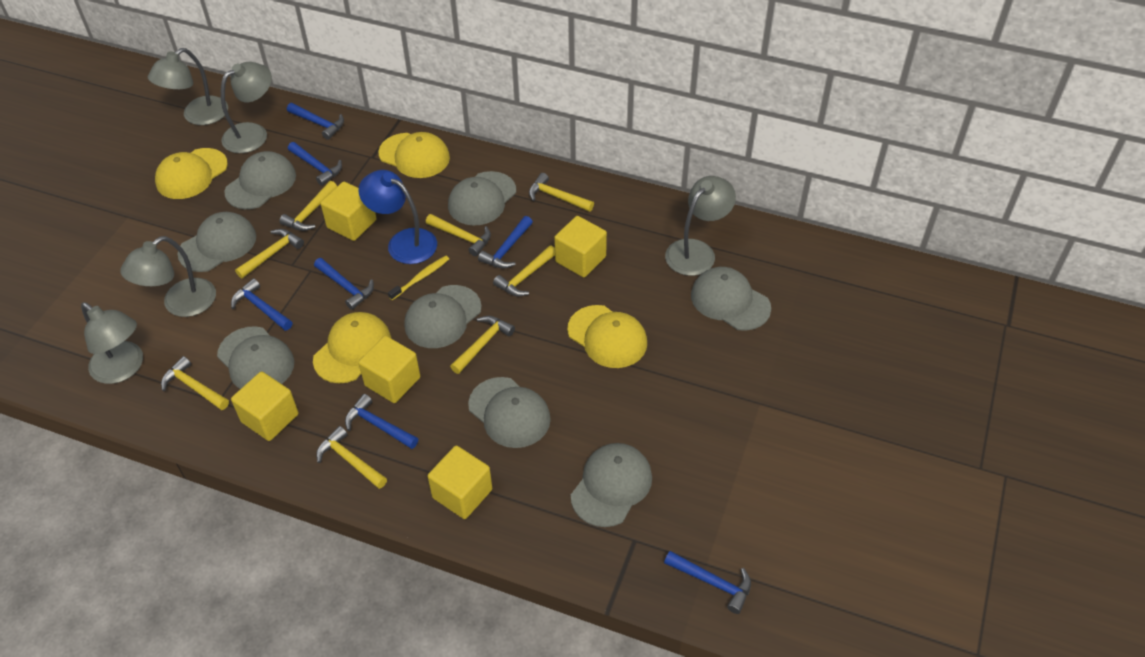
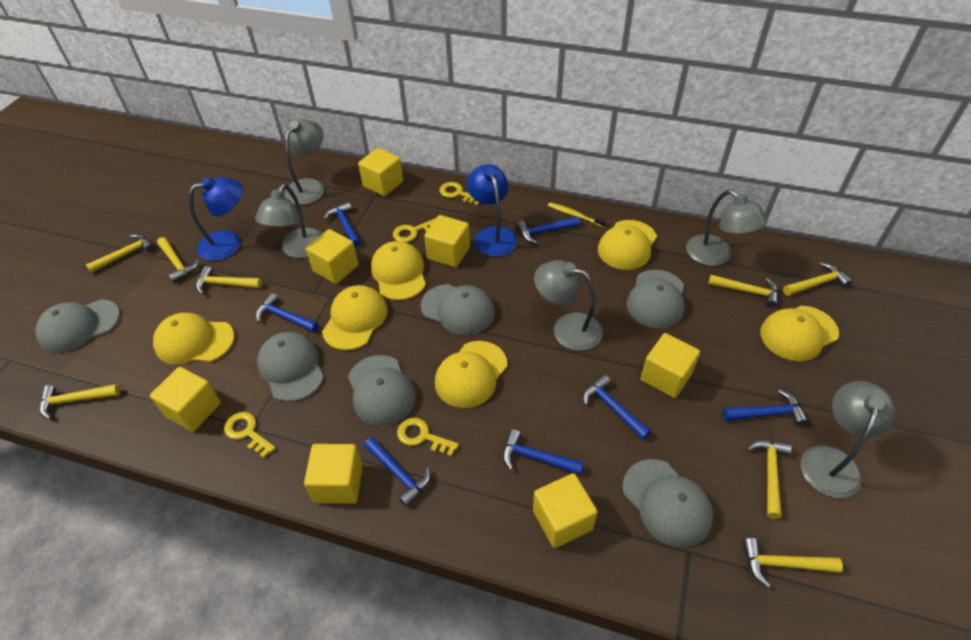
blue lamp: [358,170,437,264] = 1 -> [189,177,243,261] [467,164,517,257] = 2
grey cap: [178,212,256,272] [217,326,294,389] [224,151,296,209] [404,285,482,348] [448,171,516,225] [468,377,551,448] [571,443,652,527] [691,267,771,331] = 8 -> [35,299,120,353] [257,332,324,402] [348,355,416,426] [421,284,495,335] [623,459,713,547] [627,270,685,328] = 6
yellow cap: [155,148,228,199] [313,312,391,383] [378,132,450,178] [567,305,647,368] = 4 -> [153,313,234,365] [322,285,387,350] [371,241,426,300] [435,341,507,408] [598,220,657,270] [760,306,839,361] = 6
yellow cube: [231,371,299,441] [320,182,376,241] [358,336,420,403] [427,445,492,519] [554,216,607,277] = 5 -> [150,367,221,432] [304,444,363,504] [306,229,359,284] [358,148,403,196] [424,215,470,267] [533,473,598,548] [641,333,700,398] = 7
yellow key: none = 0 -> [224,412,275,458] [393,218,436,242] [397,418,459,456] [440,182,479,205] = 4

